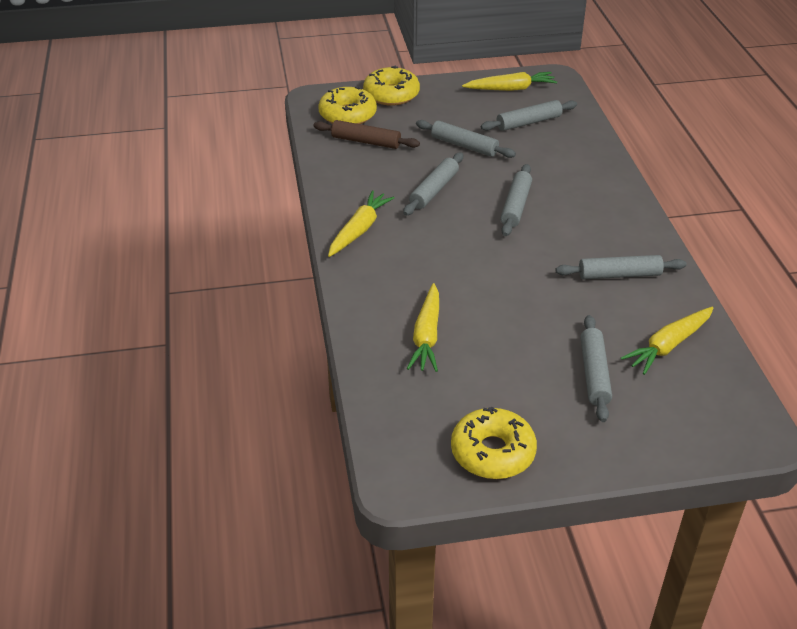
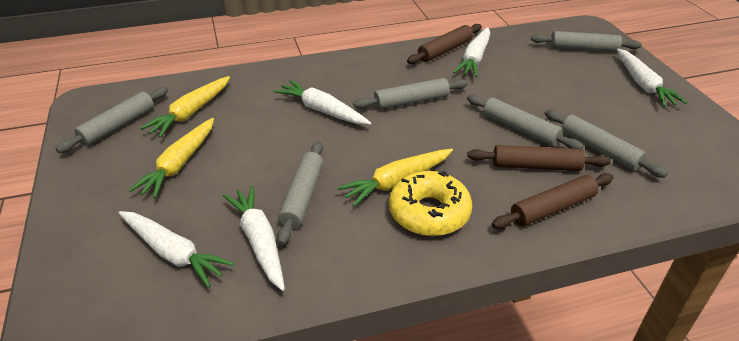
brown rolling pin: [313,120,420,149] = 1 -> [407,24,482,64] [467,145,611,171] [492,173,614,229] = 3
white carrot: none = 0 -> [119,211,234,288] [223,186,285,291] [274,80,371,125] [453,27,490,77] [616,48,687,107] = 5
yellow carrot: [328,191,395,257] [407,283,439,372] [462,72,557,91] [621,307,714,375] = 4 -> [128,118,214,198] [140,76,230,137] [337,149,453,207] = 3
yellow donut: [318,86,377,124] [363,66,420,106] [451,406,537,479] = 3 -> [389,171,472,236] = 1

